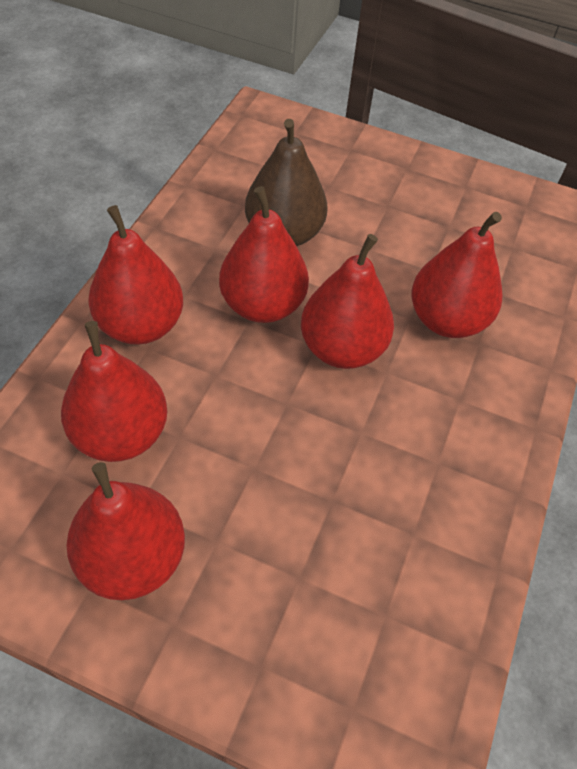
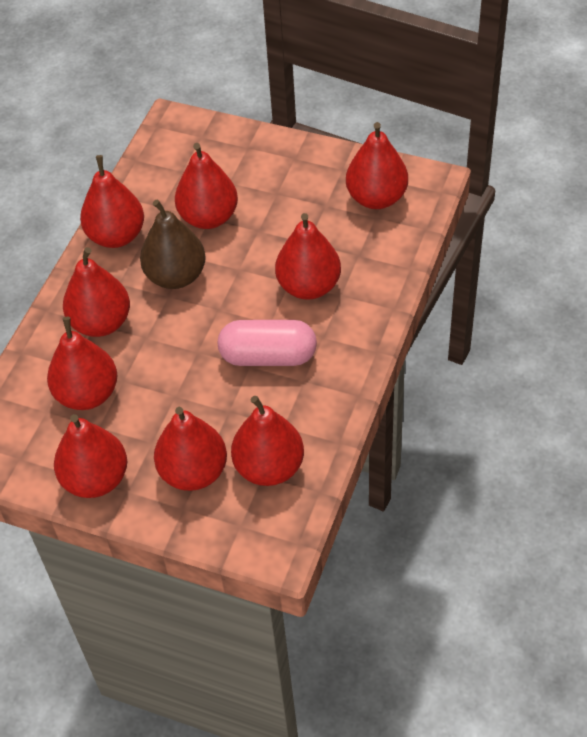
pink capsule: none = 0 -> [218,320,317,366] = 1
red pear: [61,321,167,462] [67,462,185,600] [88,205,183,345] [219,186,309,323] [301,234,394,369] [411,212,502,338] = 6 -> [47,317,117,410] [54,414,127,498] [63,247,130,337] [80,155,144,248] [154,407,227,491] [175,143,238,229] [231,396,304,486] [275,213,341,300] [346,122,408,209] = 9

